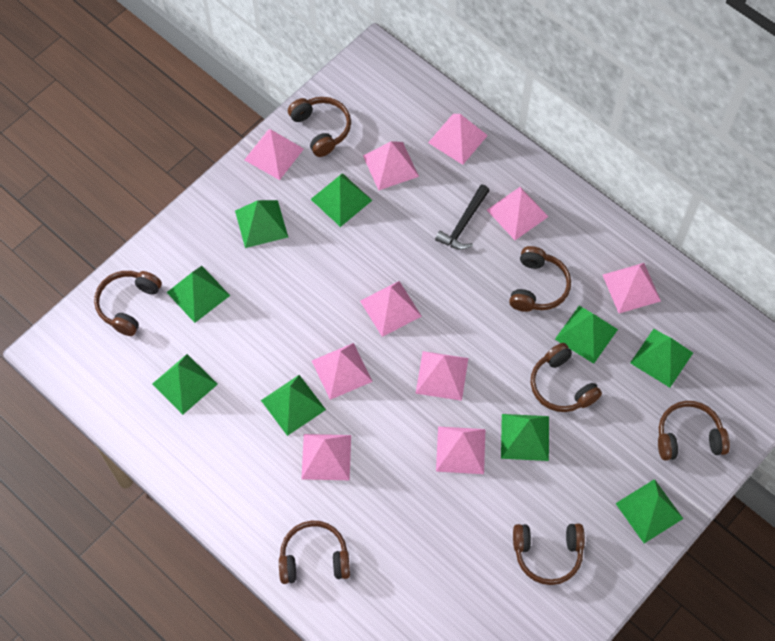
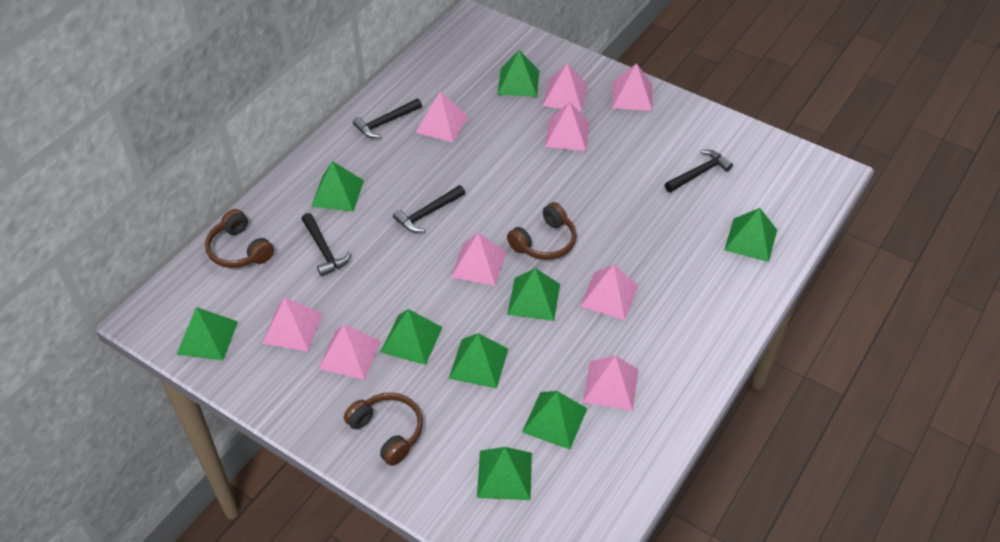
black hammer: [435,185,490,250] = 1 -> [302,213,351,276] [353,98,422,138] [393,185,465,233] [665,150,733,192] = 4
brown headphones: [94,271,162,336] [279,521,350,584] [288,97,351,157] [509,246,571,312] [513,524,585,585] [531,343,602,412] [658,401,730,461] = 7 -> [205,209,274,268] [344,392,423,466] [507,202,577,260] = 3
pink pyramid: [244,129,304,180] [301,434,351,480] [312,343,373,400] [360,281,422,337] [363,141,419,190] [415,351,468,401] [428,114,488,165] [436,426,486,474] [487,187,549,240] [603,263,661,313] = 10 -> [262,298,323,351] [318,324,381,380] [415,92,468,142] [451,233,506,286] [542,63,588,111] [545,102,589,151] [580,264,639,320] [583,356,639,411] [612,63,652,111] = 9

